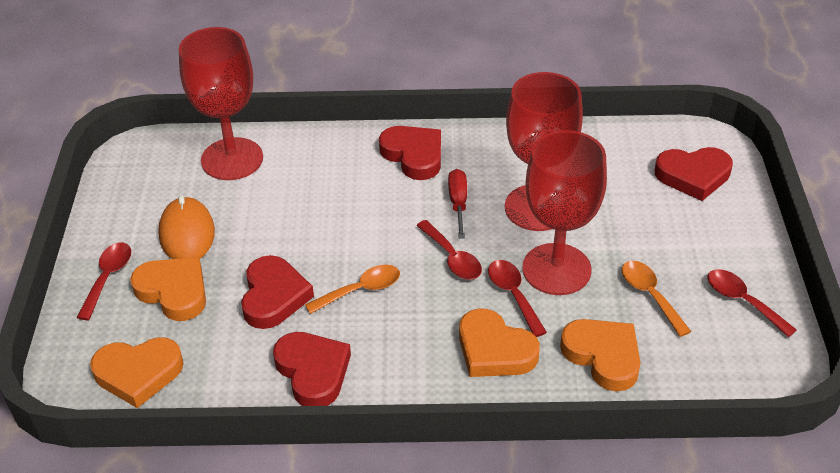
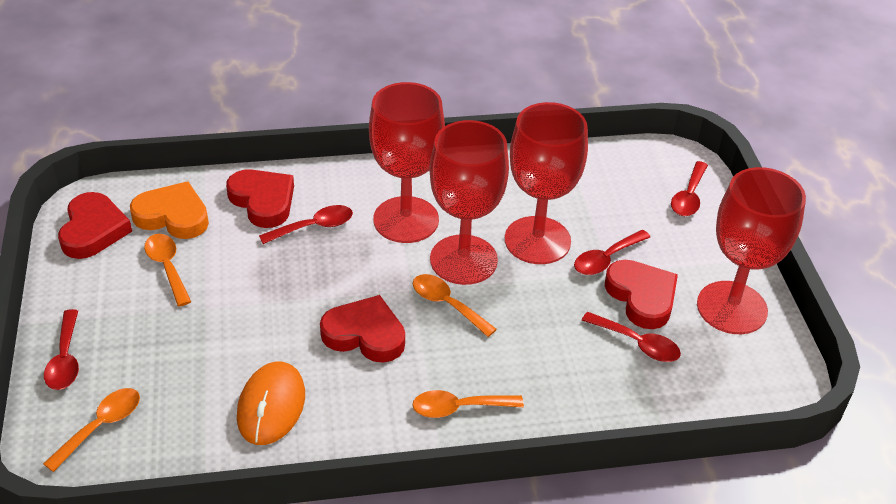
orange heart: [90,337,184,408] [130,257,206,321] [459,308,540,377] [560,319,640,391] = 4 -> [130,181,209,239] = 1
orange spoon: [305,265,400,314] [622,261,692,337] = 2 -> [43,388,140,472] [144,234,191,306] [412,390,524,418] [413,274,497,337] = 4
red goblet: [179,27,263,180] [505,72,583,231] [522,130,607,295] = 3 -> [369,82,445,243] [430,120,509,285] [505,102,588,264] [697,167,806,334] = 4
red screwdriver: [448,169,467,239] = 1 -> none = 0
red spoon: [77,242,131,320] [416,220,482,279] [488,260,547,337] [707,269,797,337] = 4 -> [44,309,79,390] [259,205,353,244] [574,230,650,275] [582,312,681,362] [671,161,708,216] = 5

